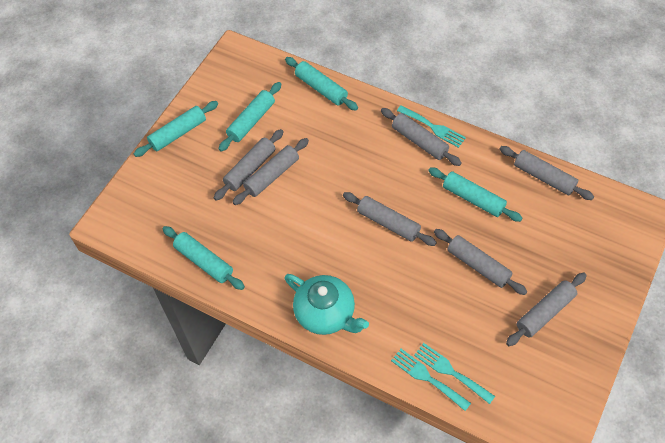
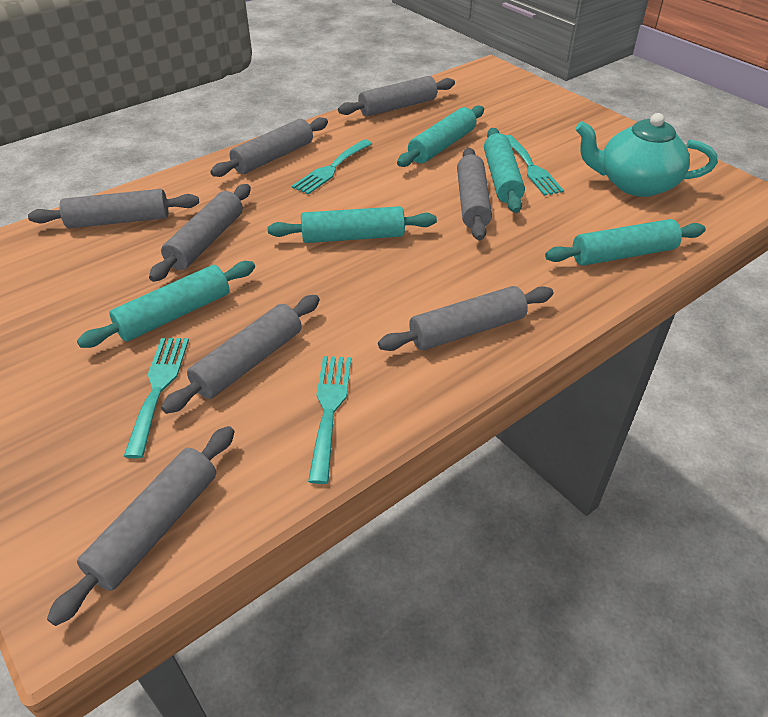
grey rolling pin: [214,129,284,201] [232,138,309,205] [343,192,437,246] [381,108,461,166] [434,229,527,295] [500,146,594,200] [506,272,587,346] = 7 -> [28,189,199,228] [47,426,235,626] [149,184,251,282] [161,295,320,414] [210,117,328,177] [338,76,455,116] [378,286,554,351] [457,148,492,241] = 8
turquoise fork: [391,349,471,411] [397,105,466,148] [414,343,495,404] = 3 -> [124,338,189,458] [292,139,372,194] [308,356,351,484] [506,135,564,196] = 4

